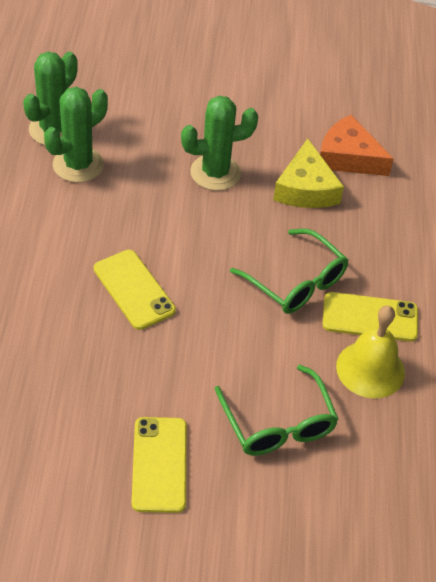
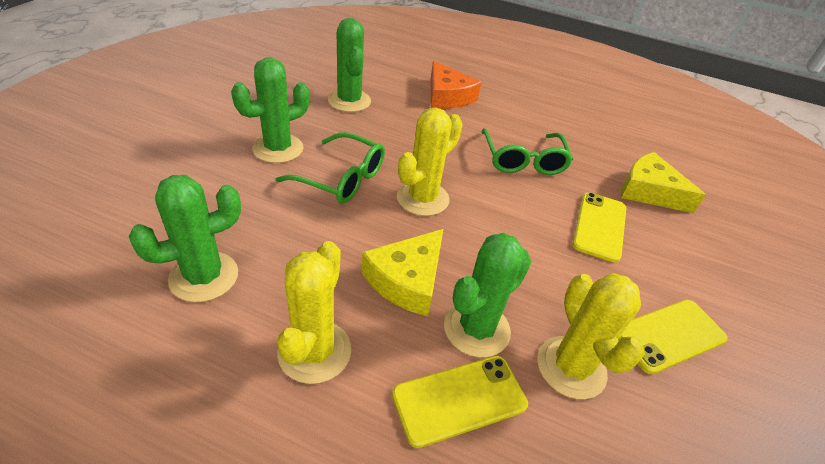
green cactus: [23,52,78,145] [44,87,108,183] [181,96,258,191] = 3 -> [129,175,241,302] [231,57,310,163] [328,18,371,112] [444,233,532,357] = 4
yellow bell: [336,306,405,398] = 1 -> none = 0
yellow cactus: none = 0 -> [277,241,351,384] [397,108,463,216] [537,273,645,399] = 3
yellow cheese: [273,139,344,208] = 1 -> [362,229,443,316] [621,152,706,213] = 2

